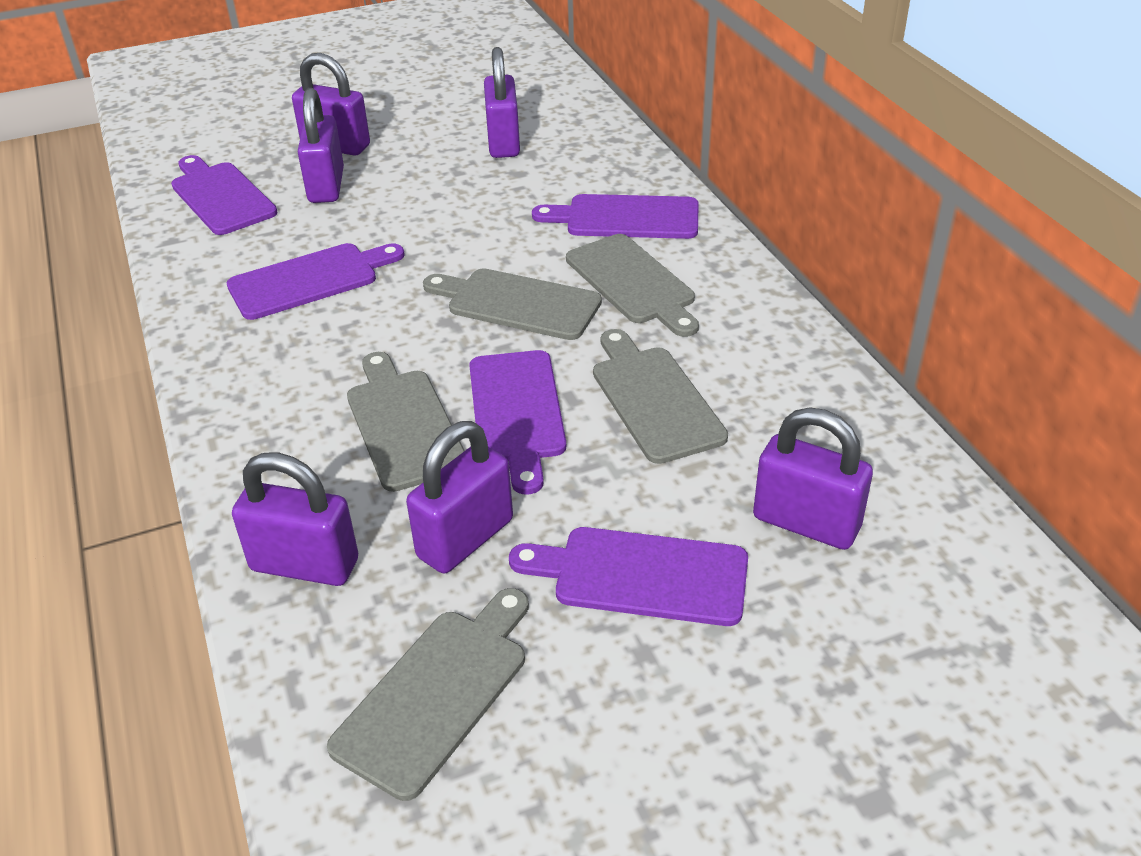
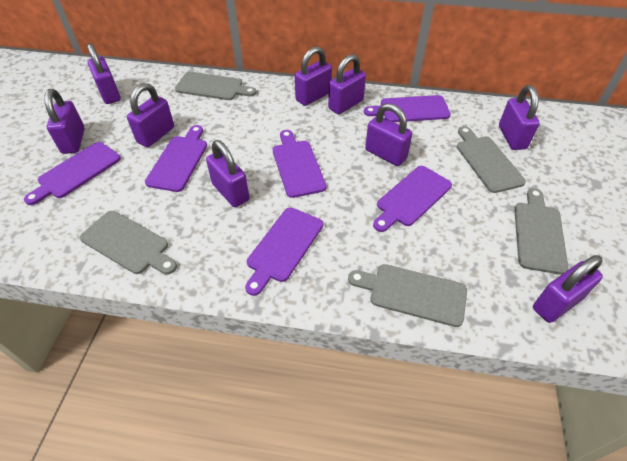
purple cutting board: [171,155,278,235] [227,243,405,320] [469,350,566,494] [509,527,748,626] [532,194,699,239] = 5 -> [24,142,121,205] [145,125,207,192] [245,207,323,296] [273,130,326,198] [364,95,451,122] [373,166,452,232] = 6
purple padlock: [232,453,358,586] [292,53,370,156] [298,88,344,203] [406,421,513,573] [484,47,520,158] [753,408,873,550] = 6 -> [44,89,85,154] [87,43,121,104] [127,83,174,147] [206,140,249,207] [295,46,332,106] [328,54,366,114] [365,103,412,166] [499,85,540,150] [533,255,603,323] = 9

